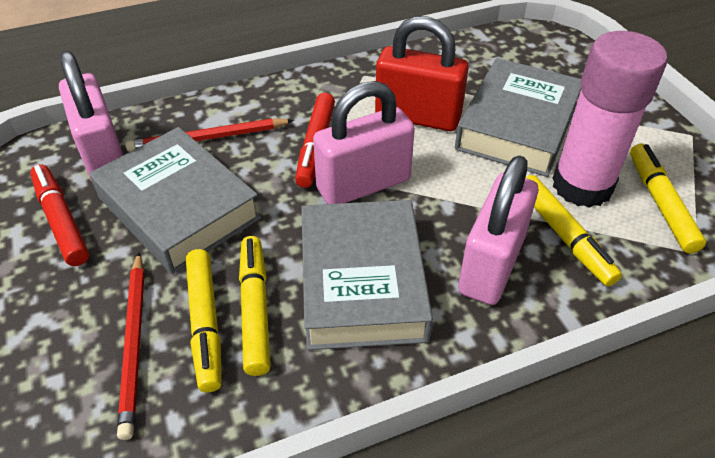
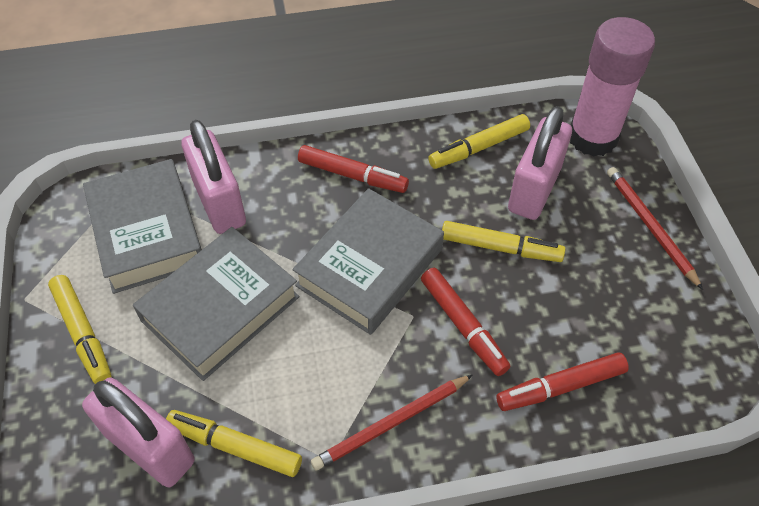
red marker: [30,164,89,266] [295,93,335,188] = 2 -> [298,145,409,193] [421,268,510,376] [496,352,629,411] = 3
red padlock: [375,16,469,131] = 1 -> none = 0

